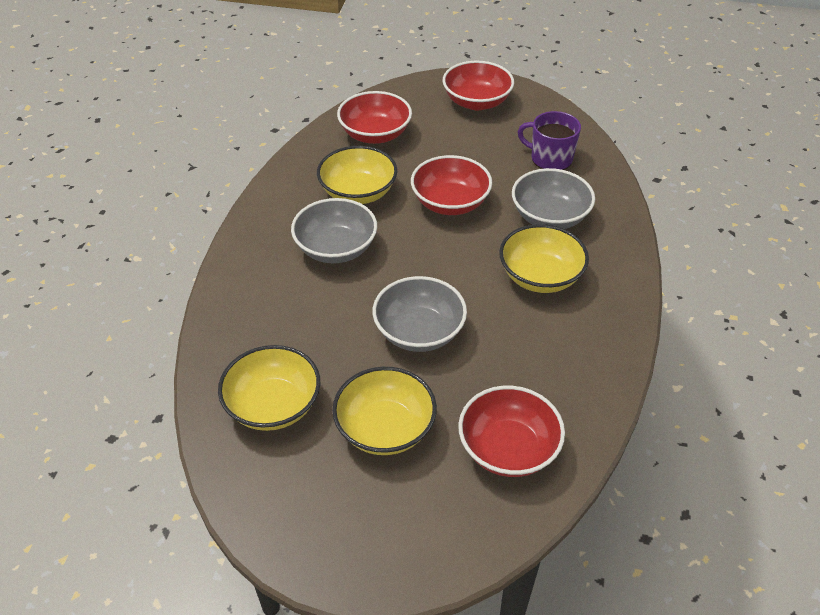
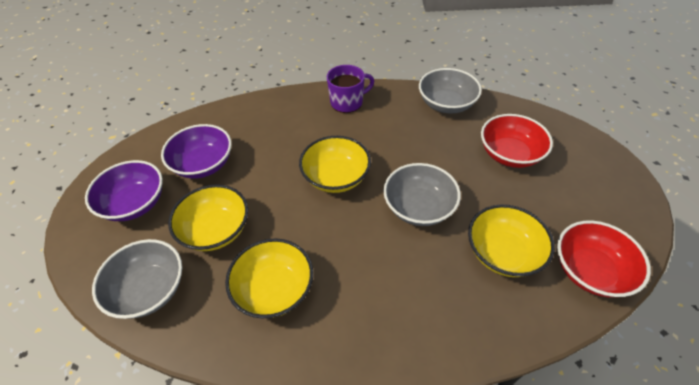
purple bowl: none = 0 -> [85,160,163,221] [161,124,232,179] = 2
red bowl: [337,91,412,144] [411,155,492,215] [443,61,514,110] [458,386,565,477] = 4 -> [481,114,553,168] [557,220,651,297] = 2

